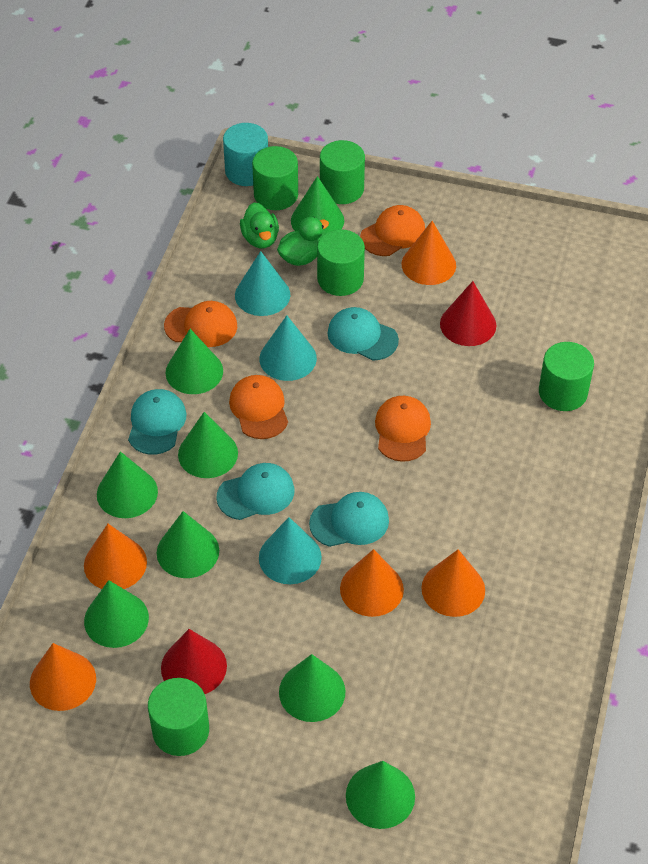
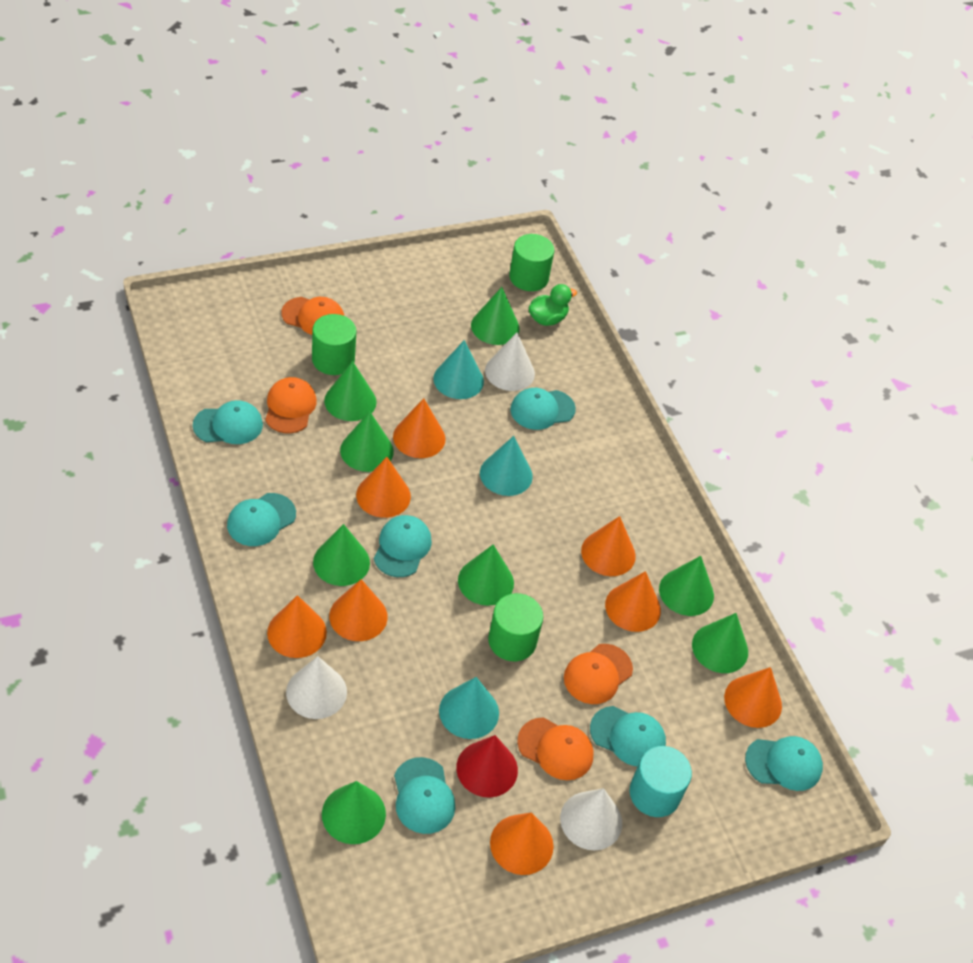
green cylinder: [148,678,209,756] [252,146,298,210] [317,229,365,296] [320,140,365,204] [539,342,594,411] = 5 -> [312,314,357,375] [488,593,543,661] [509,234,555,291] = 3
green duck: [240,202,279,248] [277,217,329,266] = 2 -> [528,284,577,326] = 1
orange cone: [30,643,96,711] [84,524,147,589] [340,549,404,617] [402,221,456,285] [421,549,485,617] = 5 -> [267,595,327,658] [329,579,388,641] [356,457,411,518] [393,398,445,458] [490,813,554,875] [581,516,636,576] [605,571,661,632] [724,667,782,728] = 8
red cone: [161,629,227,694] [440,281,496,346] = 2 -> [456,735,518,797] = 1
turquoise cap: [128,389,187,455] [216,463,295,520] [309,492,389,547] [327,307,399,360] = 4 -> [193,400,263,444] [227,493,296,546] [374,515,432,577] [394,757,455,834] [510,388,576,430] [590,706,666,766] [745,736,823,791] = 7
white cone: none = 0 -> [286,656,347,719] [485,333,535,391] [560,788,622,850] = 3

